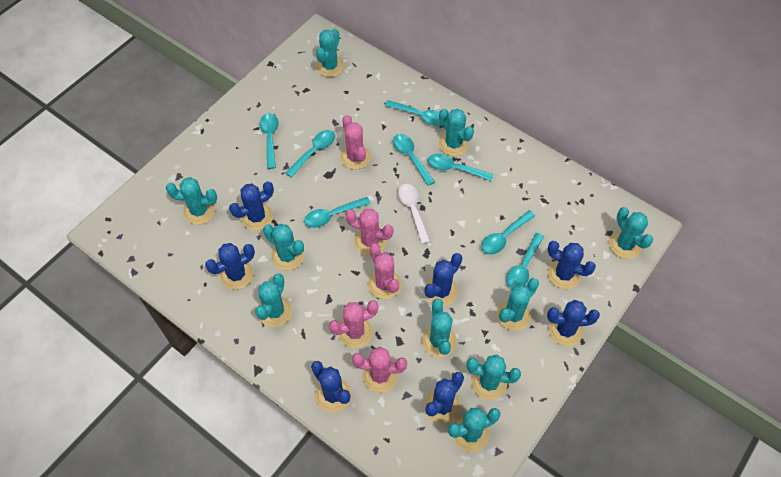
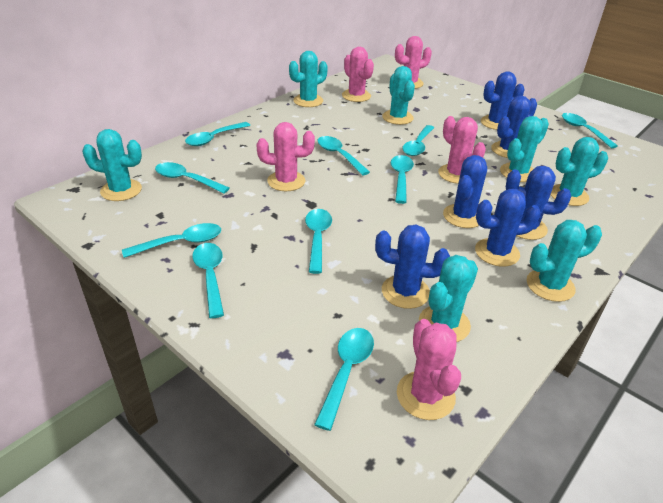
blue cactus: [205,243,255,290] [229,181,274,231] [311,361,352,412] [424,253,462,306] [424,372,464,424] [547,241,596,289] [547,300,600,346] = 7 -> [375,225,450,309] [443,155,487,228] [475,189,541,267] [481,71,525,130] [491,96,537,158] [506,166,571,240] = 6
turquoise cactus: [166,177,217,225] [255,273,292,327] [263,224,304,271] [316,29,344,77] [422,299,457,357] [439,109,474,156] [448,408,500,452] [467,354,521,400] [496,278,539,331] [609,207,653,259] = 10 -> [82,129,142,201] [289,51,328,107] [382,66,415,125] [419,255,478,342] [500,116,549,182] [527,220,602,302] [550,137,608,206] = 7
turquoise spoon: [260,113,279,169] [286,130,335,178] [304,197,371,228] [385,100,441,126] [393,134,435,186] [428,154,494,181] [481,210,535,255] [506,233,544,289] = 8 -> [122,223,221,258] [155,162,230,193] [185,122,251,146] [192,243,224,318] [305,209,332,274] [314,328,374,431] [317,136,370,176] [391,155,414,204] [402,125,434,156] [562,113,618,148] = 10
white spoon: [398,184,430,244] = 1 -> none = 0

